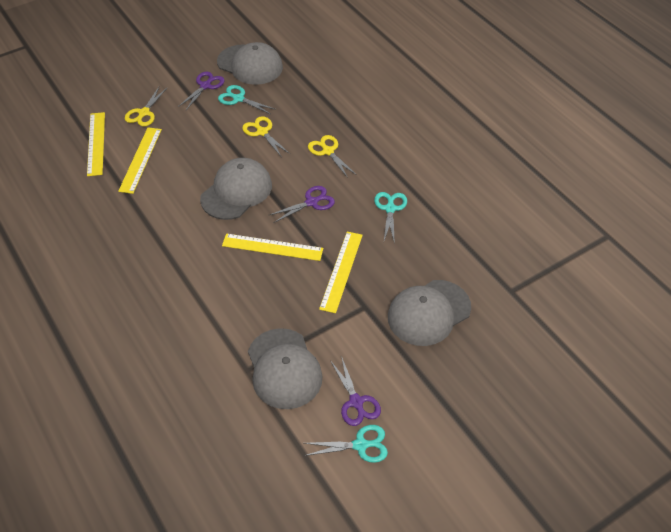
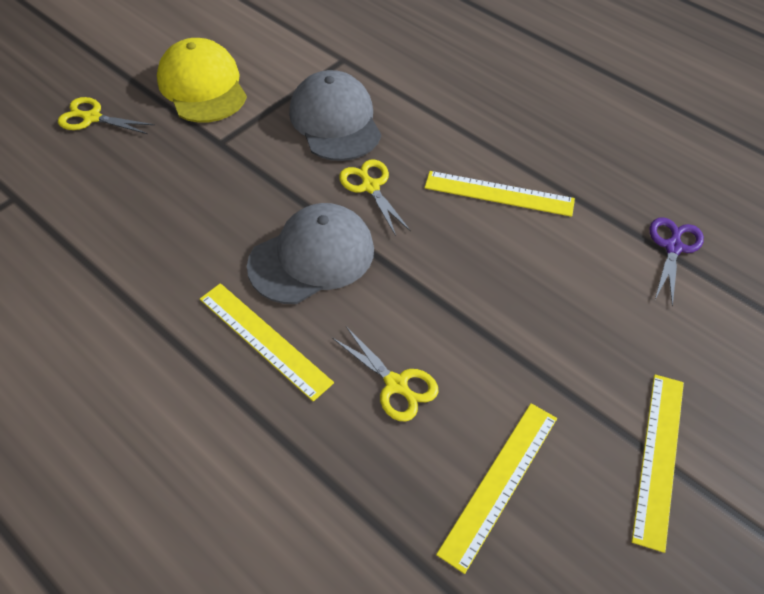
grey cap: [200,158,272,220] [217,42,283,85] [248,328,323,409] [388,280,471,346] = 4 -> [247,203,374,304] [289,70,381,161] = 2
purple scissors: [178,72,225,110] [270,186,335,223] [330,356,381,426] = 3 -> [650,217,704,306] = 1
turquoise scissors: [218,85,275,114] [304,425,388,463] [374,192,407,244] = 3 -> none = 0
yellow cap: none = 0 -> [157,38,247,123] = 1

